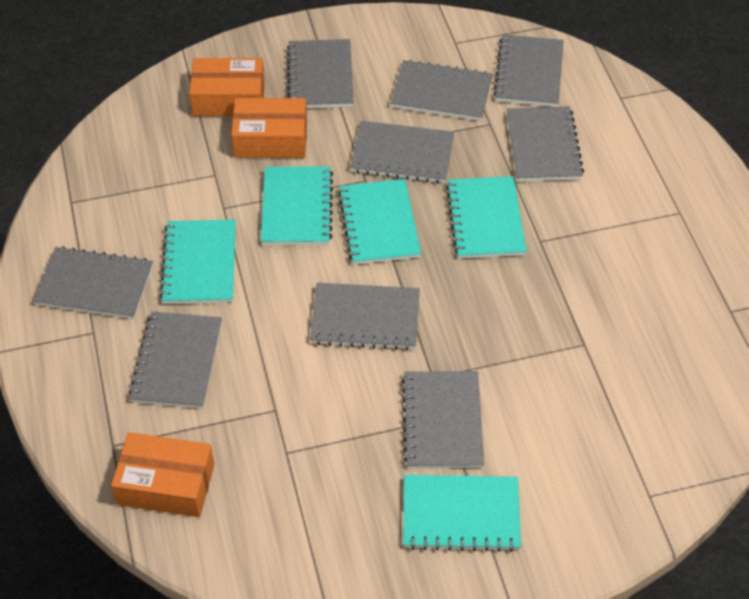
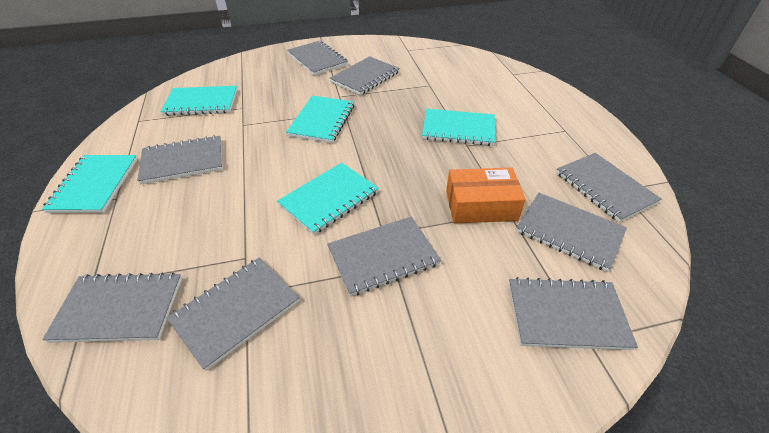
orange box: [111,432,215,517] [189,58,265,116] [231,98,307,158] = 3 -> [446,167,526,223] = 1

